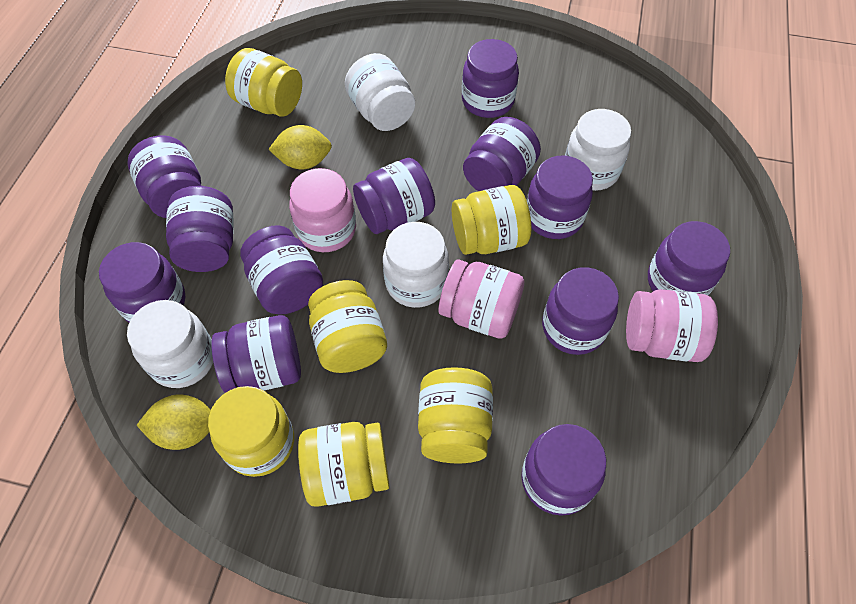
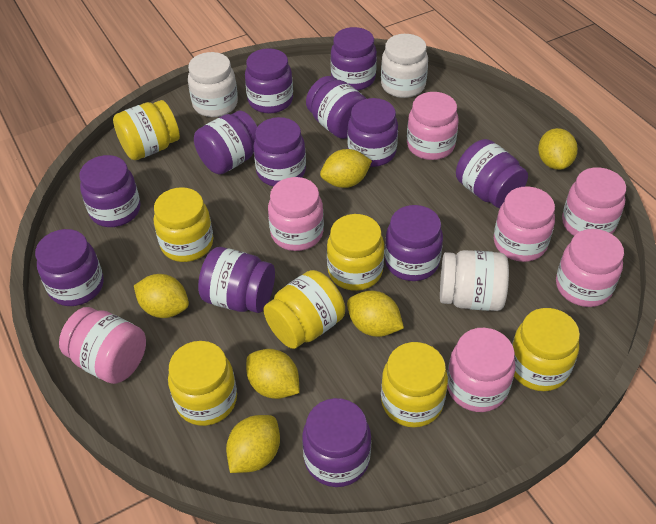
pink jar: [289,168,356,252] [438,259,524,339] [626,289,718,362] = 3 -> [59,307,146,384] [268,177,324,251] [407,92,459,160] [447,328,516,412] [494,187,555,262] [556,229,624,307] [562,167,626,236] = 7
white jar: [127,300,213,388] [345,53,415,131] [383,222,449,308] [565,109,631,191] = 4 -> [188,52,238,117] [381,34,428,98] [440,250,509,311] = 3
yellow jar: [208,386,294,477] [225,48,302,117] [298,422,389,507] [308,280,387,373] [418,367,493,464] [452,185,531,255] = 6 -> [113,100,180,160] [154,187,213,262] [168,341,237,426] [263,270,345,349] [327,214,384,291] [381,342,448,428] [512,308,580,391] = 7
yellow lemon: [137,394,211,450] [269,125,332,169] = 2 -> [134,274,189,318] [226,415,280,473] [246,349,299,399] [320,149,372,188] [347,291,404,337] [538,128,578,170] = 6

